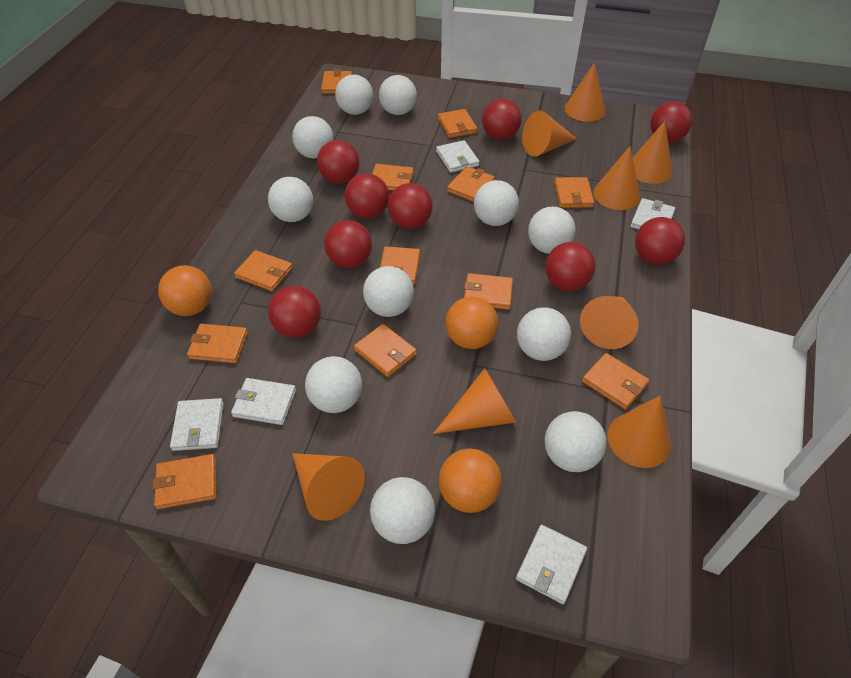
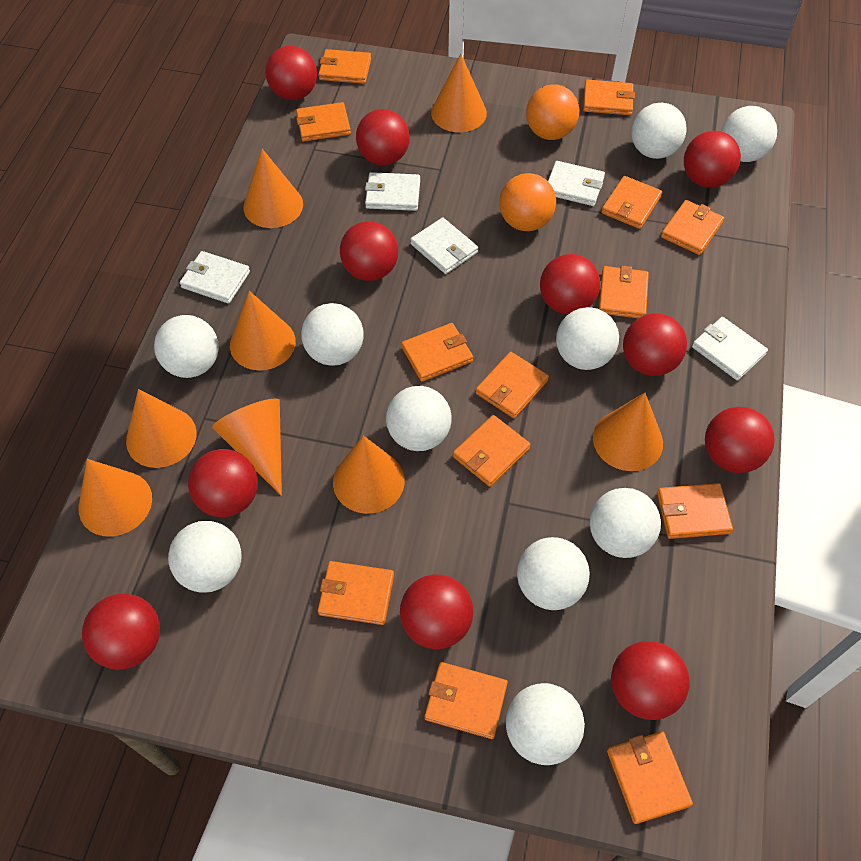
orange ball: [158,265,212,316] [439,448,502,513] [446,296,498,349] = 3 -> [499,173,556,231] [526,84,579,140] = 2
orange wallet: [153,454,216,509] [187,324,248,363] [234,250,293,291] [321,69,352,94] [354,324,417,377] [372,164,414,191] [380,246,420,285] [438,109,477,138] [447,166,495,202] [464,273,513,310] [554,177,594,208] [582,353,649,410] = 12 -> [296,102,351,142] [318,561,394,625] [319,49,371,84] [401,323,473,382] [425,662,508,739] [453,415,531,487] [476,352,549,418] [583,80,635,115] [599,265,649,318] [601,176,662,229] [607,731,693,824] [657,483,733,539] [661,200,724,255] = 13
red ball: [268,286,321,338] [317,140,360,184] [324,220,372,268] [345,173,389,219] [388,183,433,229] [482,99,522,140] [545,242,595,291] [635,217,685,265] [650,101,693,143] = 9 -> [82,593,160,670] [188,449,258,517] [265,46,317,100] [340,221,398,281] [356,109,410,165] [400,575,473,649] [540,254,600,314] [611,641,690,720] [623,313,687,376] [684,131,741,187] [705,407,775,473] = 11
white ball: [268,177,313,222] [292,116,334,159] [305,356,362,413] [335,75,373,115] [363,266,414,317] [370,477,435,544] [379,75,417,115] [474,180,519,226] [517,308,571,361] [528,207,576,254] [545,411,606,472] = 11 -> [154,315,219,378] [168,521,242,593] [301,303,363,366] [386,386,452,451] [506,683,585,765] [517,537,590,610] [556,307,619,370] [590,488,661,558] [631,102,687,159] [721,106,777,162] = 10

